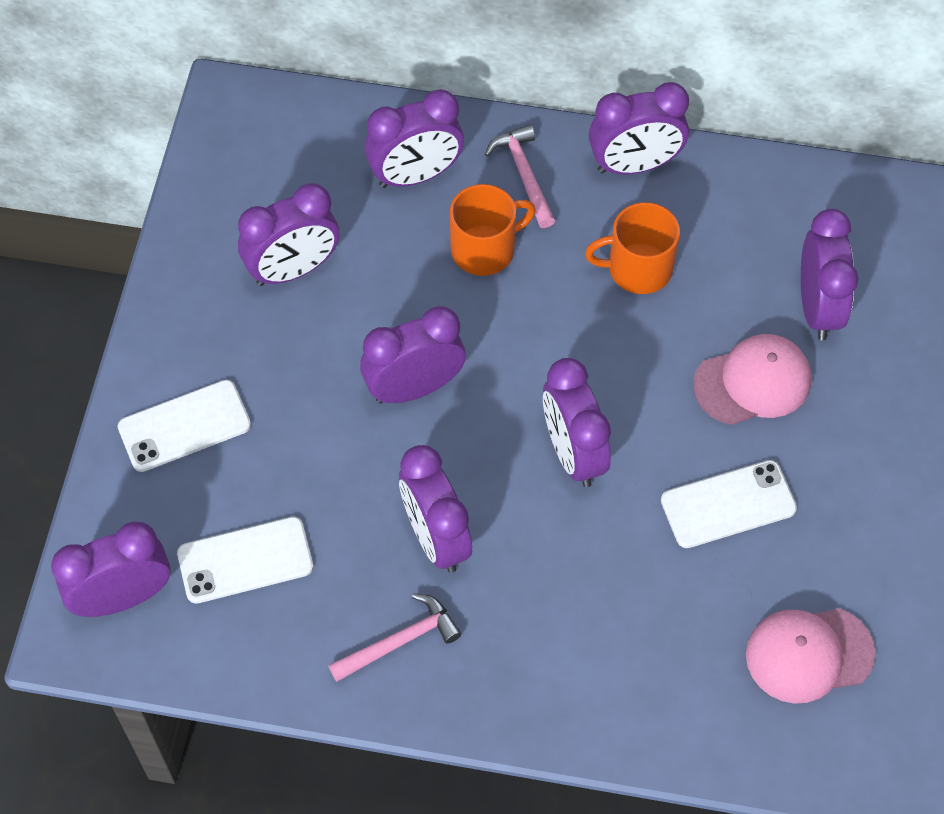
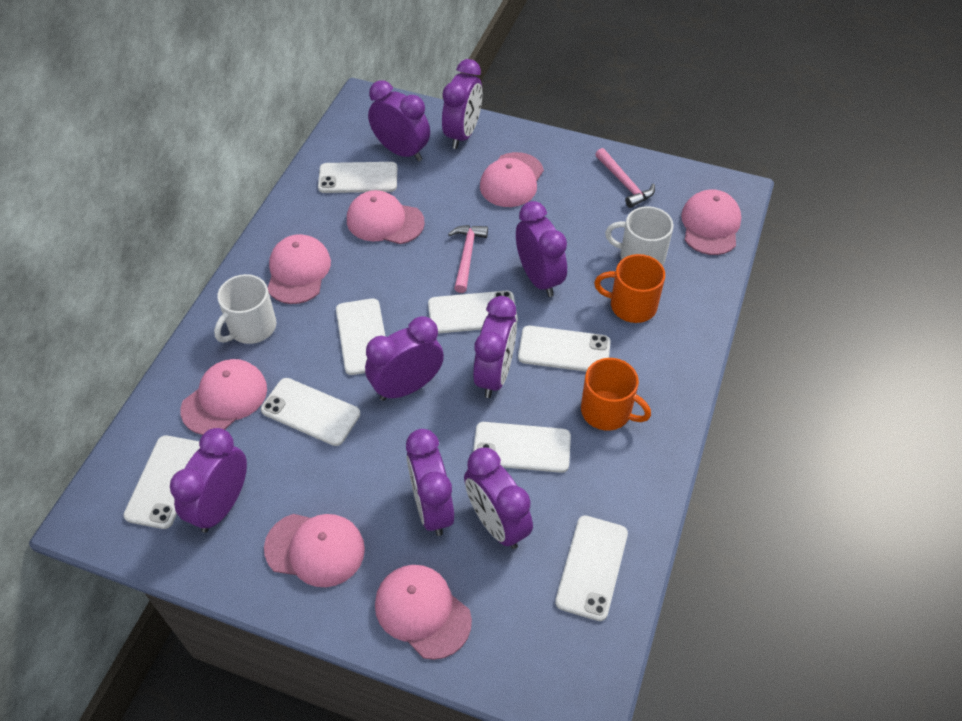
pink cap: [693,334,811,425] [746,608,876,704] = 2 -> [180,359,267,435] [264,514,365,587] [268,234,331,304] [347,190,425,244] [375,565,472,660] [480,152,544,207] [681,189,741,255] = 7
white mug: none = 0 -> [214,274,276,344] [605,206,673,266] = 2
white phone: [118,380,251,472] [177,517,313,604] [661,460,797,548] = 3 -> [124,436,201,529] [261,378,360,446] [318,162,397,193] [336,298,385,375] [428,291,518,334] [473,422,571,473] [518,326,611,372] [555,515,628,621] = 8

